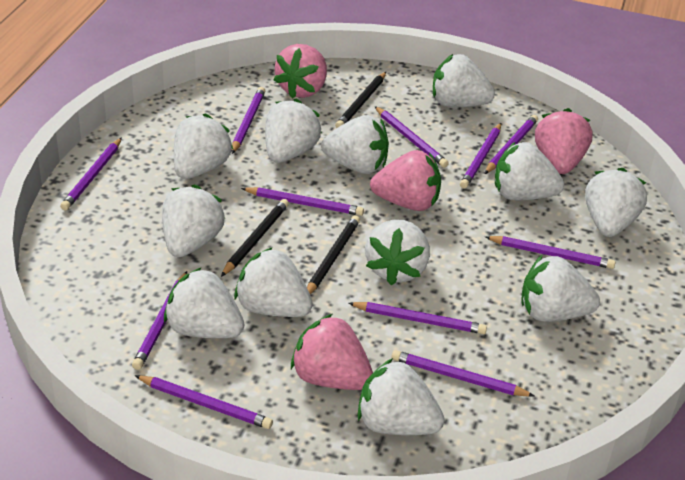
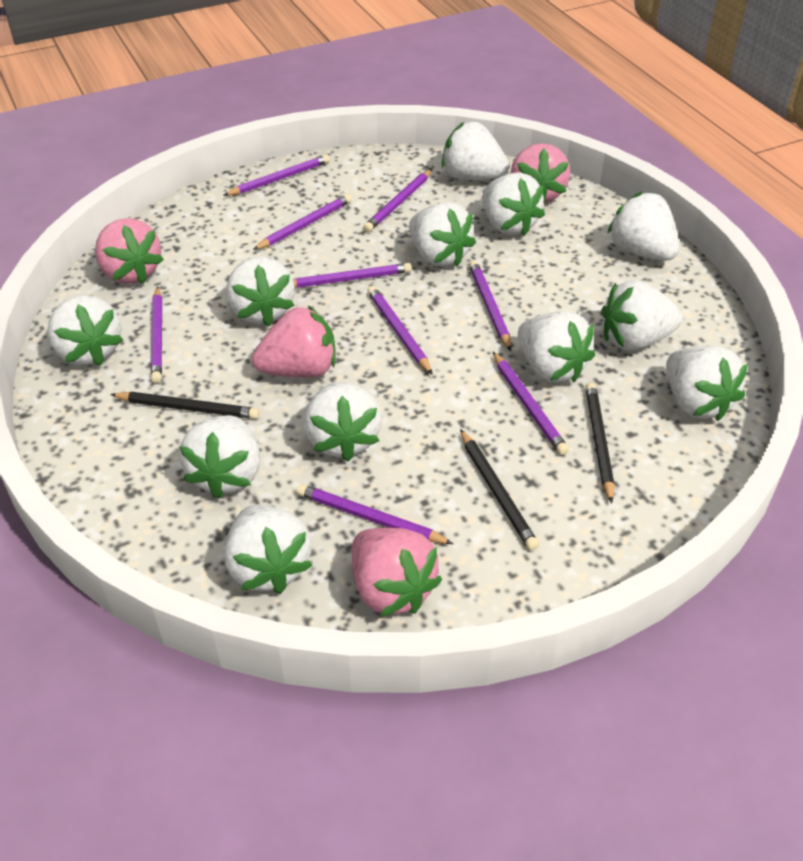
purple pencil: [60,137,122,211] [132,271,187,370] [135,375,273,429] [232,87,265,154] [241,187,364,216] [348,302,487,334] [374,106,449,168] [391,350,534,397] [460,123,501,189] [485,115,538,174] [485,236,615,269] = 11 -> [151,286,162,383] [223,154,330,196] [253,194,352,250] [293,263,412,288] [296,484,453,544] [363,169,432,232] [367,286,433,375] [469,260,511,351] [493,352,569,455] = 9

